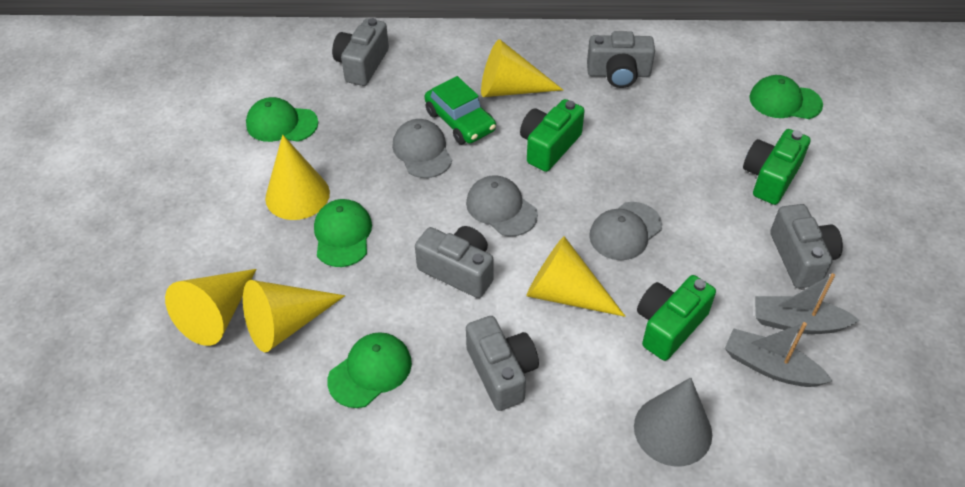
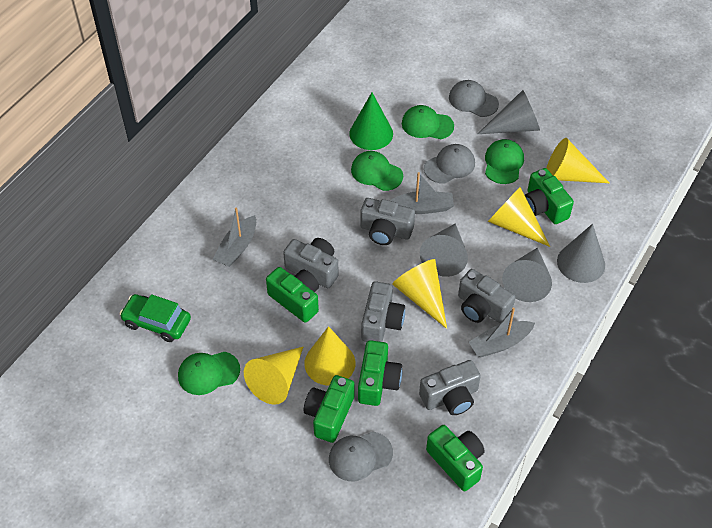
green camera: [520,99,585,172] [637,275,716,361] [743,129,810,205] = 3 -> [266,267,319,323] [304,375,354,443] [358,340,402,406] [426,425,485,491] [525,168,574,224] = 5
green cone: none = 0 -> [349,93,393,150] = 1
grey boat: [725,322,832,387] [755,273,860,334] = 2 -> [213,207,256,267] [390,172,454,214] [469,307,535,357] = 3
grey cone: [634,377,712,466] = 1 -> [420,223,468,277] [477,90,540,134] [502,248,552,302] [557,224,605,283] = 4

